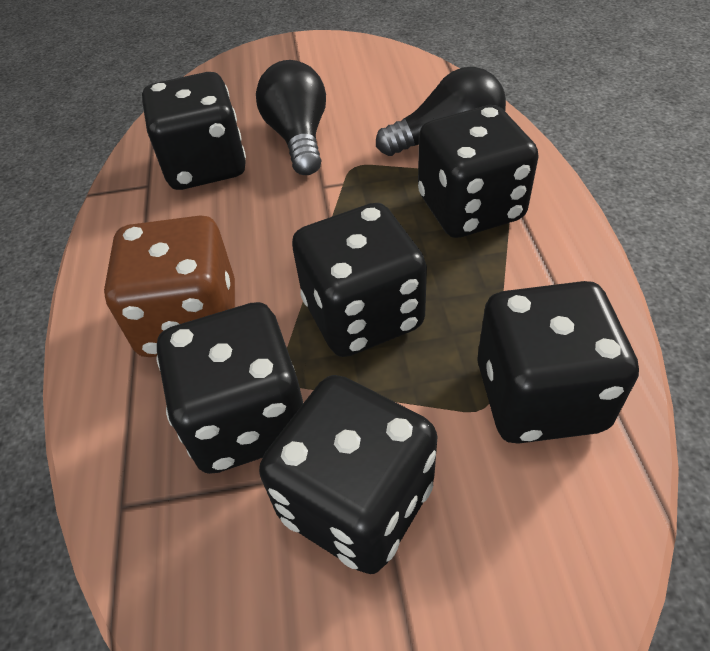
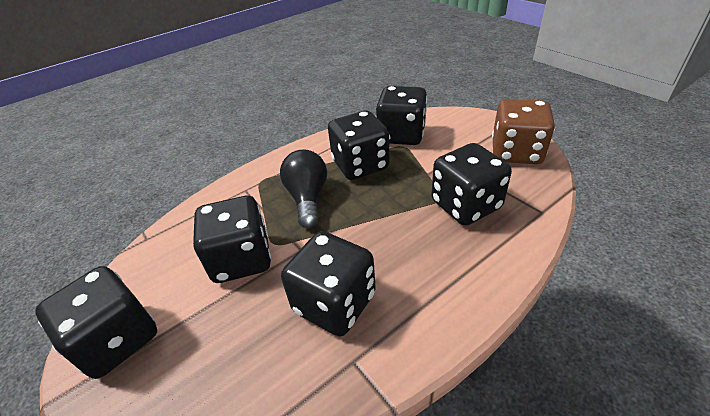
black light bulb: [256,60,326,175] [376,67,506,156] = 2 -> [280,150,327,228] = 1

